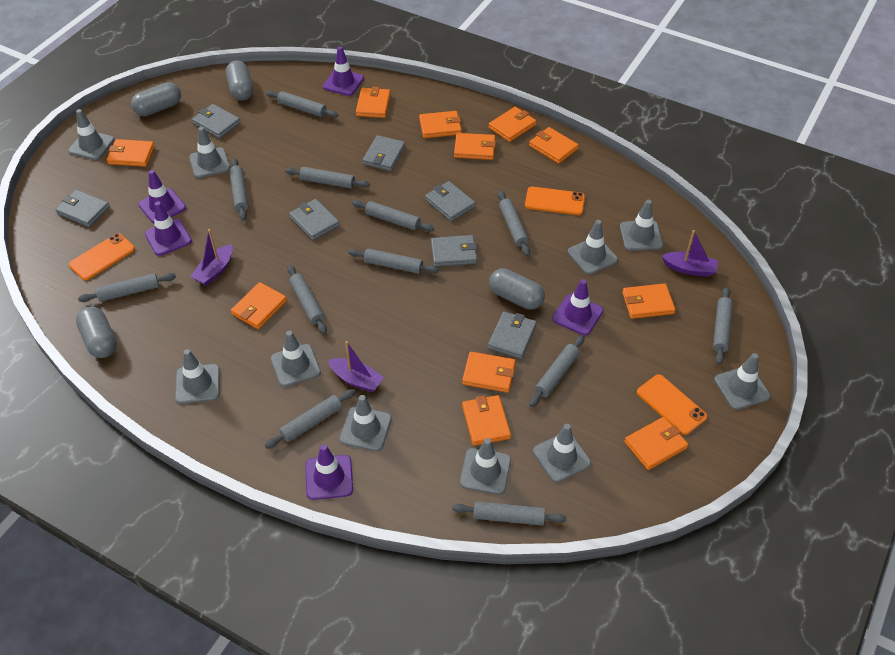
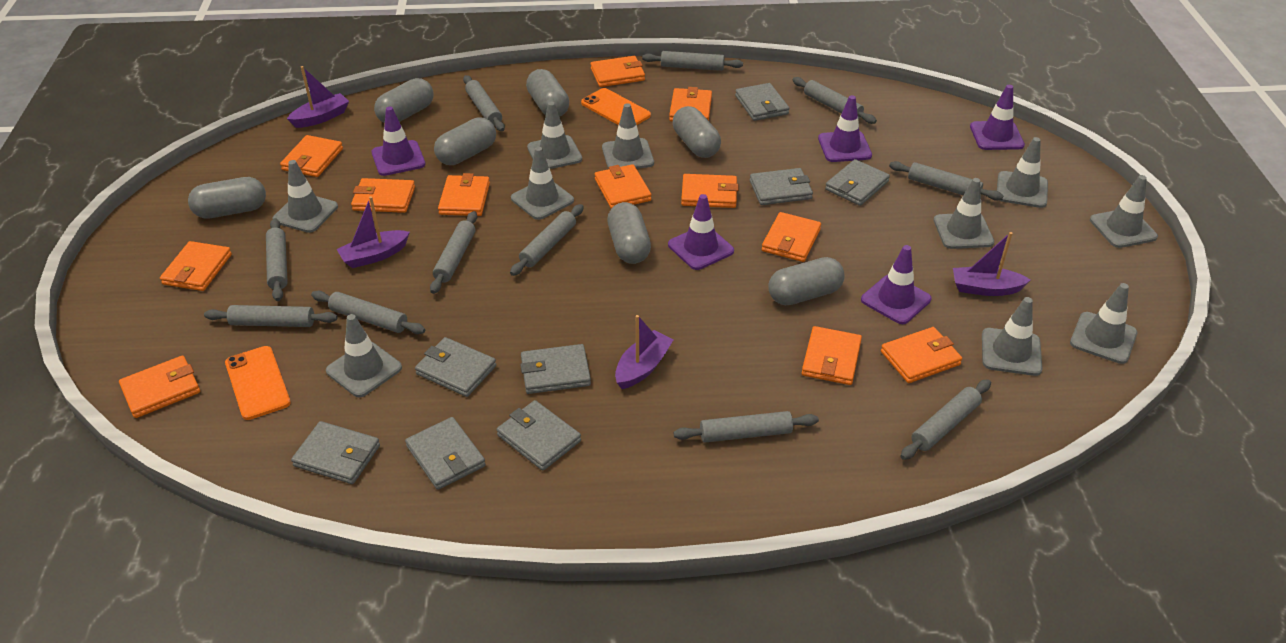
grey capsule: [76,306,117,358] [131,82,181,116] [226,60,253,101] [489,268,545,309] = 4 -> [188,177,266,219] [374,78,434,123] [434,117,496,165] [526,69,569,117] [607,202,651,264] [673,106,721,158] [769,257,845,305] = 7
grey rolling pin: [78,273,176,302] [229,158,248,220] [265,389,356,449] [266,91,338,118] [285,167,370,189] [287,265,327,334] [348,248,439,274] [352,200,434,232] [452,501,567,525] [498,190,530,256] [529,335,585,407] [713,287,733,365] = 12 -> [204,305,337,327] [266,218,288,301] [311,291,425,334] [430,211,477,294] [463,75,505,131] [510,204,584,276] [642,51,743,71] [674,411,819,443] [792,77,877,124] [889,161,1003,201] [900,379,991,460] = 11
grey wallet: [55,190,110,227] [192,104,241,138] [289,199,340,240] [362,135,405,171] [425,181,476,221] [431,235,477,267] [488,311,537,359] = 7 -> [291,421,380,484] [405,417,486,490] [415,337,496,397] [497,400,581,471] [520,344,591,394] [735,83,790,121] [750,168,813,205] [825,159,890,206] = 8
orange phone: [69,233,135,281] [525,187,585,215] [637,374,707,435] = 3 -> [225,346,291,420] [581,88,651,125] = 2
orange wallet: [107,139,155,167] [231,282,287,329] [356,87,390,118] [419,111,462,138] [454,133,496,160] [462,352,516,393] [462,395,511,446] [489,107,536,142] [529,127,579,164] [622,283,676,319] [624,417,688,470] = 11 -> [119,355,200,418] [160,241,232,291] [280,135,343,177] [351,178,415,213] [438,173,490,216] [591,56,645,87] [595,164,651,208] [669,87,712,121] [681,174,739,208] [762,212,821,262] [802,326,862,385] [881,327,962,383] = 12
purple boat: [190,229,233,286] [328,341,384,392] [662,230,718,277] = 3 -> [287,66,349,128] [337,196,410,268] [615,315,674,389] [953,232,1031,296] = 4

